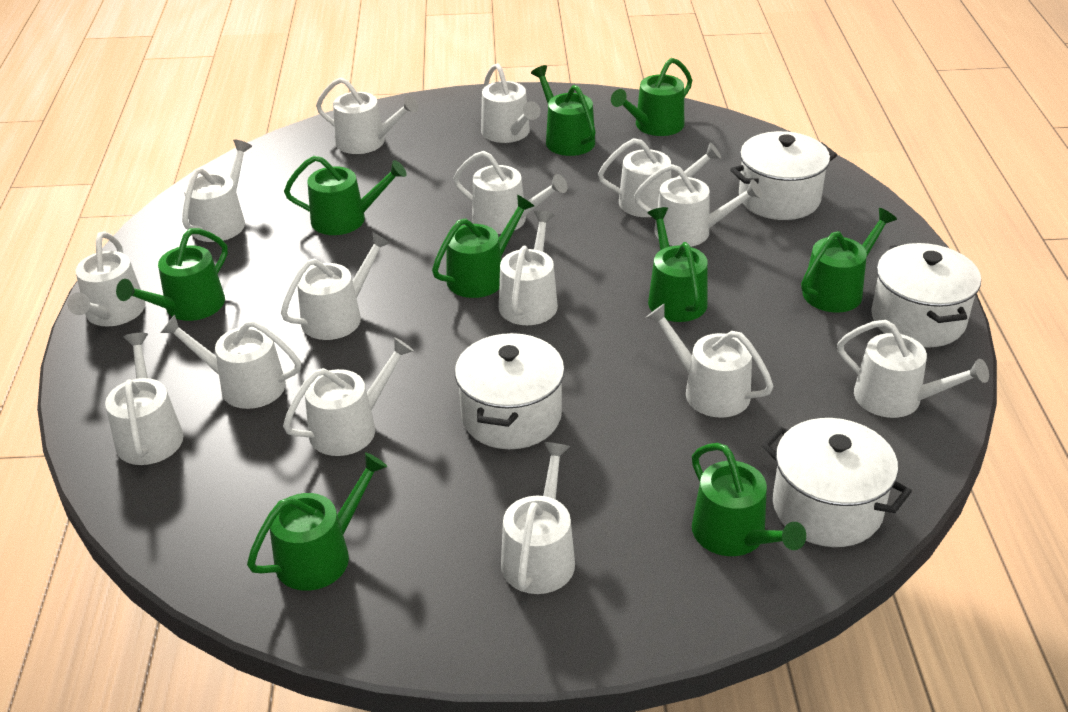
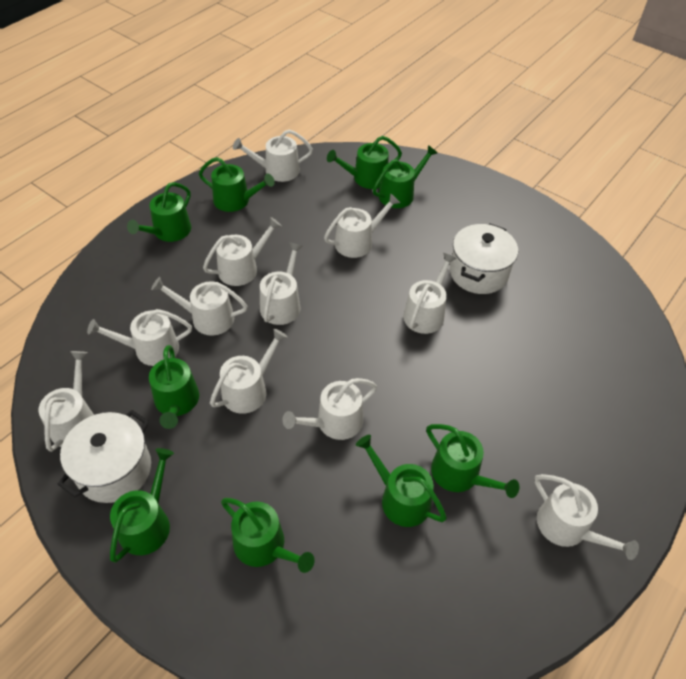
white pot: [455,332,565,449] [730,131,837,220] [762,418,912,547] [871,243,981,348] = 4 -> [57,410,151,503] [450,223,518,294] = 2
white watering can: [67,232,146,327] [105,333,183,465] [160,315,301,409] [182,140,252,242] [281,232,390,340] [283,337,414,456] [316,77,418,154] [453,151,567,234] [481,63,541,143] [499,210,558,325] [501,442,575,594] [598,138,721,217] [634,164,762,247] [646,303,774,418] [837,320,989,418] = 15 -> [38,351,94,452] [87,309,192,366] [151,277,247,336] [203,217,282,286] [210,329,287,414] [233,130,313,182] [260,242,303,325] [283,378,377,440] [324,193,400,258] [403,253,457,334] [534,474,639,560] = 11

